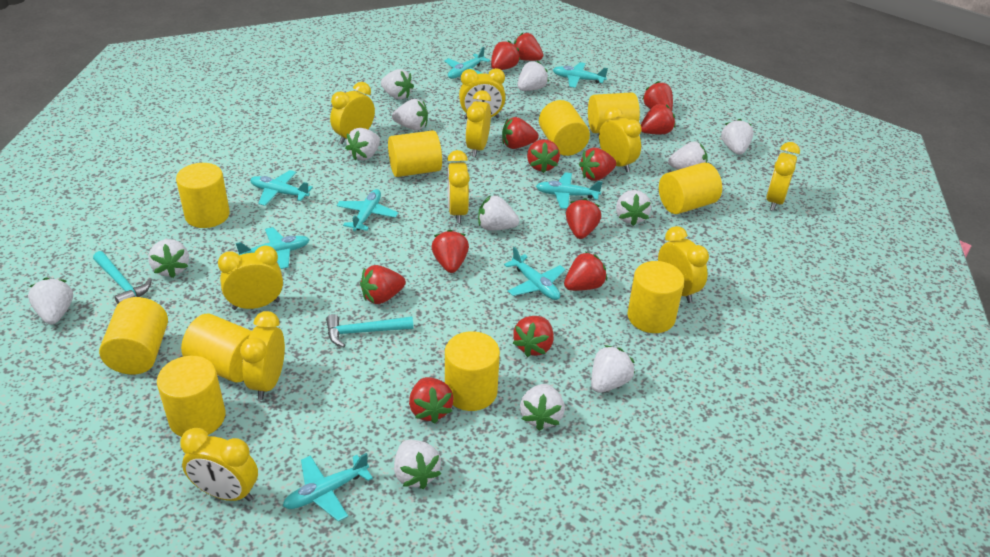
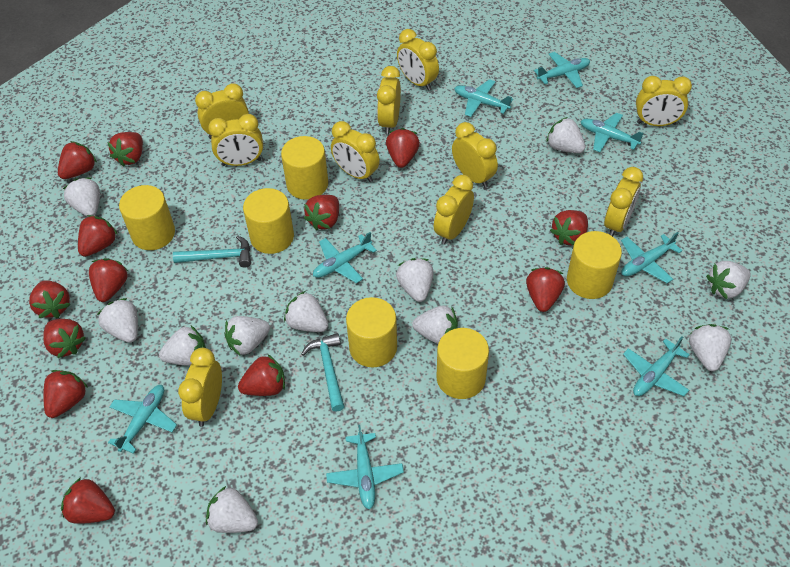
white strawberry: [28,278,73,325] [148,239,189,278] [345,128,380,161] [381,69,414,100] [392,99,428,130] [394,440,441,489] [478,195,520,231] [518,61,549,91] [520,384,565,431] [591,345,635,393] [616,190,651,226] [668,142,708,170] [721,119,754,155] = 13 -> [63,177,100,217] [97,298,138,343] [159,326,206,366] [206,486,258,533] [224,316,270,355] [284,291,328,332] [396,258,434,302] [412,305,458,344] [546,117,585,153] [689,324,731,371] [706,261,751,299] = 11
yellow cylinder: [99,297,168,374] [157,356,225,437] [176,163,230,228] [181,314,252,382] [388,130,442,177] [445,331,500,411] [539,100,590,156] [588,92,640,133] [628,261,684,333] [659,162,722,214] = 10 -> [119,185,175,250] [243,188,294,254] [281,136,328,200] [346,297,397,368] [437,328,489,399] [567,231,622,299] = 6

